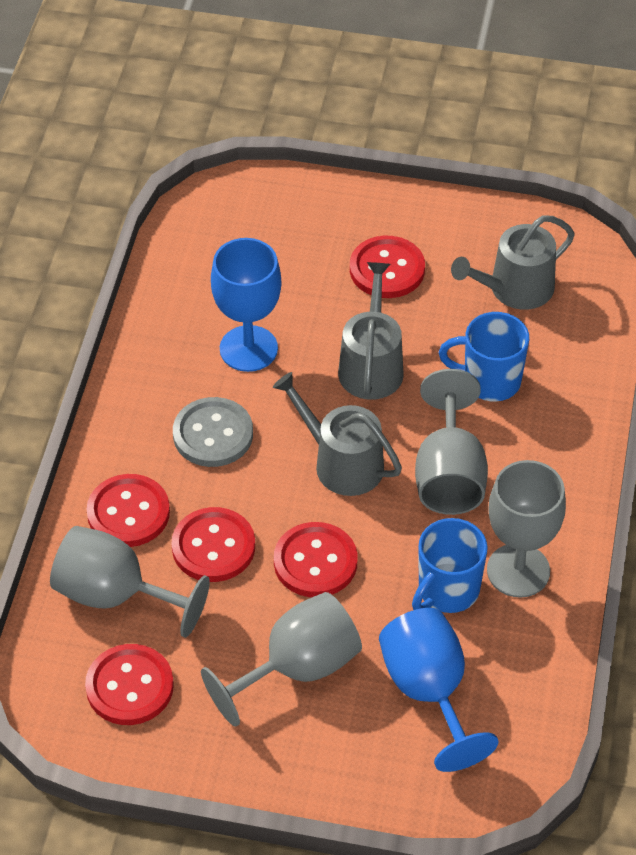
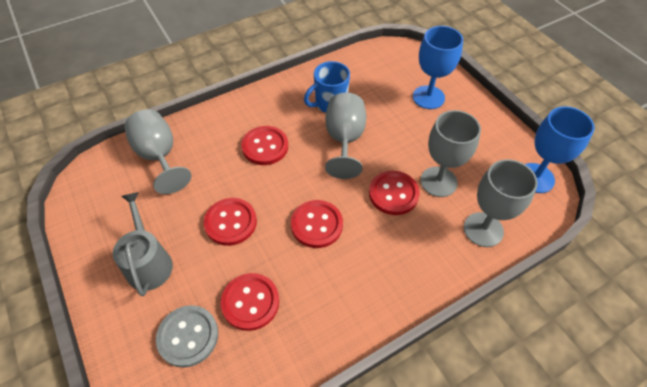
blue mug: [412,518,488,613] [439,312,529,402] = 2 -> [304,61,350,113] = 1
grey watering can: [273,372,402,496] [338,262,404,400] [451,215,575,310] = 3 -> [113,192,173,296] = 1

